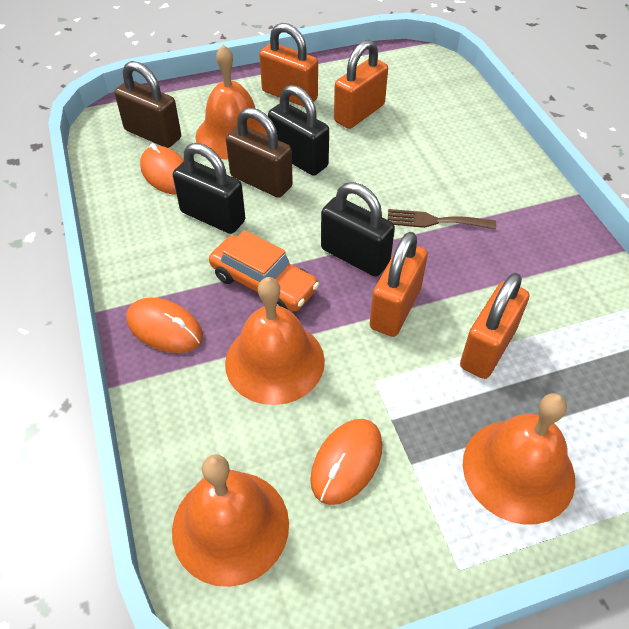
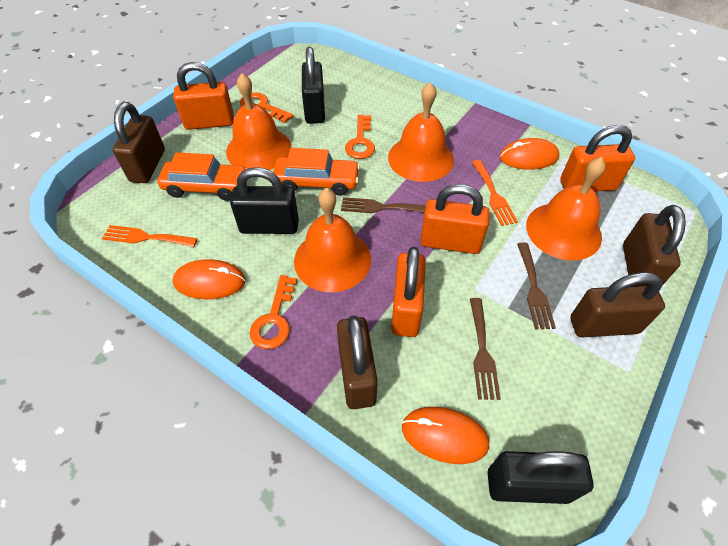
brown fork: [388,209,496,229] = 1 -> [341,197,426,213] [470,298,501,400] [517,242,556,329] = 3
brown padlock: [114,61,181,148] [226,107,293,198] = 2 -> [113,102,165,183] [337,316,378,409] [571,272,665,338] [623,205,686,286] = 4
orange car: [209,230,319,311] = 1 -> [157,152,247,201] [273,148,360,196] = 2
orange fork: none = 0 -> [102,225,198,247] [472,160,518,226] = 2
orange key: none = 0 -> [240,92,294,123] [250,275,297,349] [345,115,375,159] = 3

